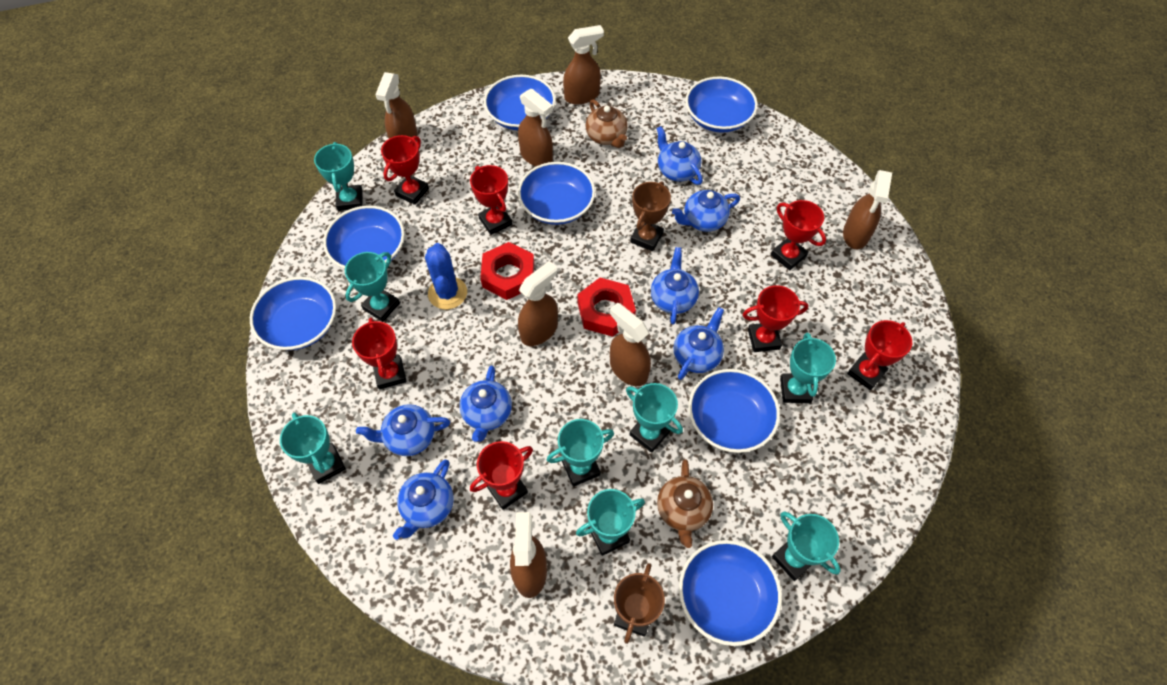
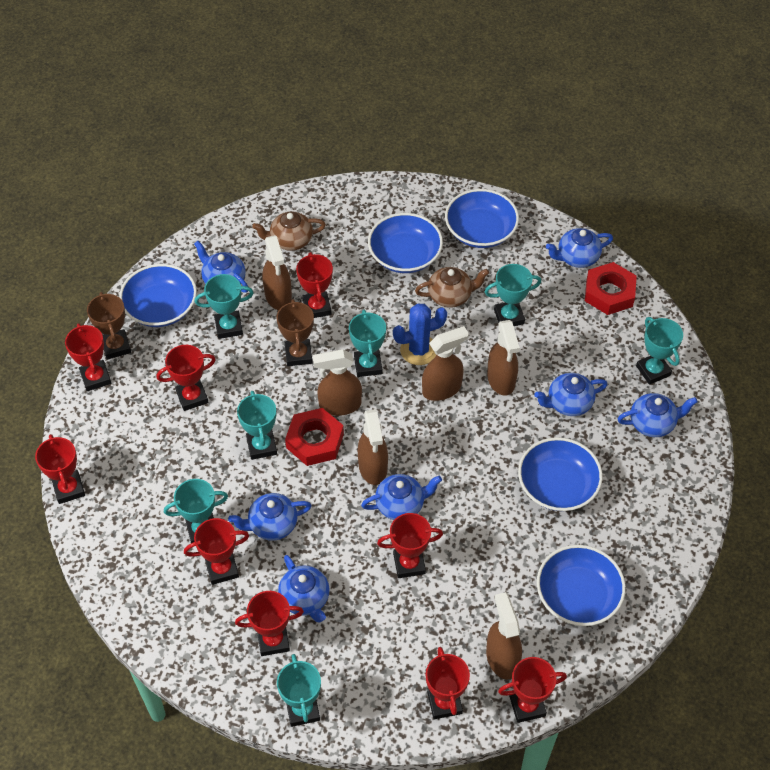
blue bowl: [250,277,336,350] [323,206,405,269] [484,75,556,130] [518,162,595,225] [679,540,782,646] [685,77,758,132] [688,369,780,453] = 7 -> [119,264,197,327] [368,213,443,273] [445,189,519,248] [518,437,603,511] [537,545,626,626] = 5
brown spray bottle: [375,72,417,141] [510,512,547,598] [518,88,553,166] [518,261,558,346] [563,25,604,105] [609,303,651,386] [843,170,892,249] = 7 -> [263,235,292,310] [313,349,362,416] [358,409,388,485] [422,326,469,401] [486,592,522,680] [487,320,520,395] = 6
red trophy: [352,317,407,390] [381,135,429,205] [470,165,512,235] [470,441,533,510] [743,285,809,352] [771,200,826,270] [847,320,912,390] = 7 -> [35,434,85,504] [65,324,111,391] [156,345,216,411] [184,518,249,585] [235,591,304,656] [296,252,333,318] [377,513,443,578] [426,647,470,719] [498,657,567,723] = 9
turquoise trophy: [280,412,346,484] [314,142,363,211] [345,252,400,322] [547,419,614,487] [576,489,645,556] [626,383,683,453] [772,511,841,581] [780,333,836,403] = 8 -> [164,479,228,543] [195,274,253,339] [237,391,277,460] [277,654,321,727] [349,310,386,377] [485,264,541,326] [636,317,683,385] = 7

